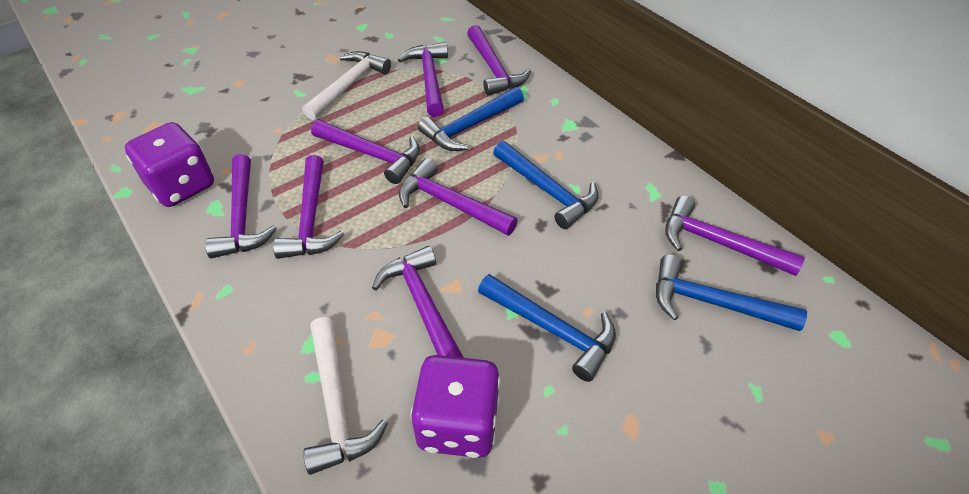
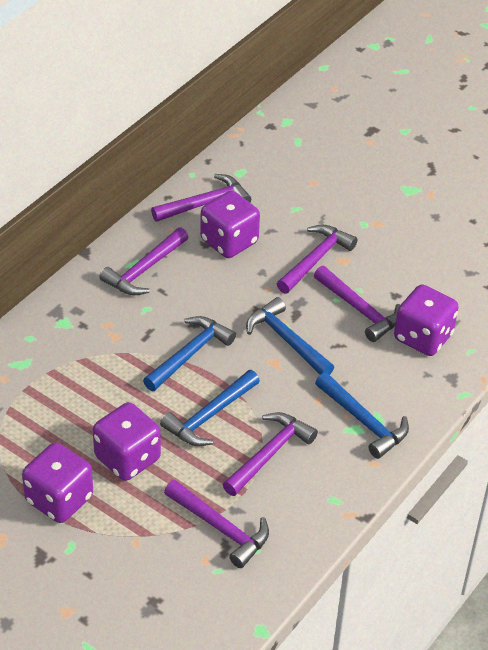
purple dice: [125,122,214,207] [410,355,500,458] = 2 -> [22,443,93,523] [93,402,161,481] [200,191,260,258] [394,284,459,356] = 4
purple hammer: [205,154,277,258] [273,155,344,259] [311,120,420,184] [372,246,464,358] [398,42,448,117] [399,158,518,236] [467,25,531,96] [665,195,805,276] = 8 -> [99,227,188,295] [151,174,251,222] [164,480,269,568] [223,412,318,496] [277,225,358,294] [314,266,400,342] = 6
white hammer: [302,51,391,120] [303,317,388,475] = 2 -> none = 0

